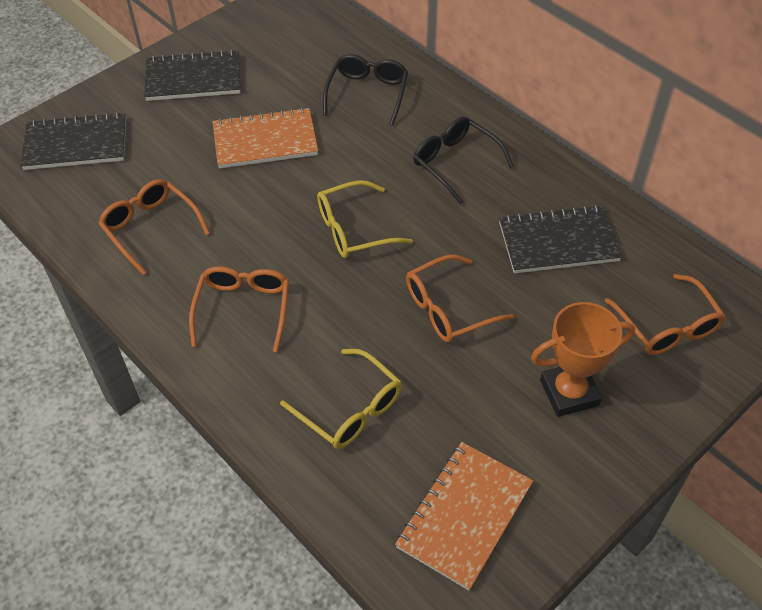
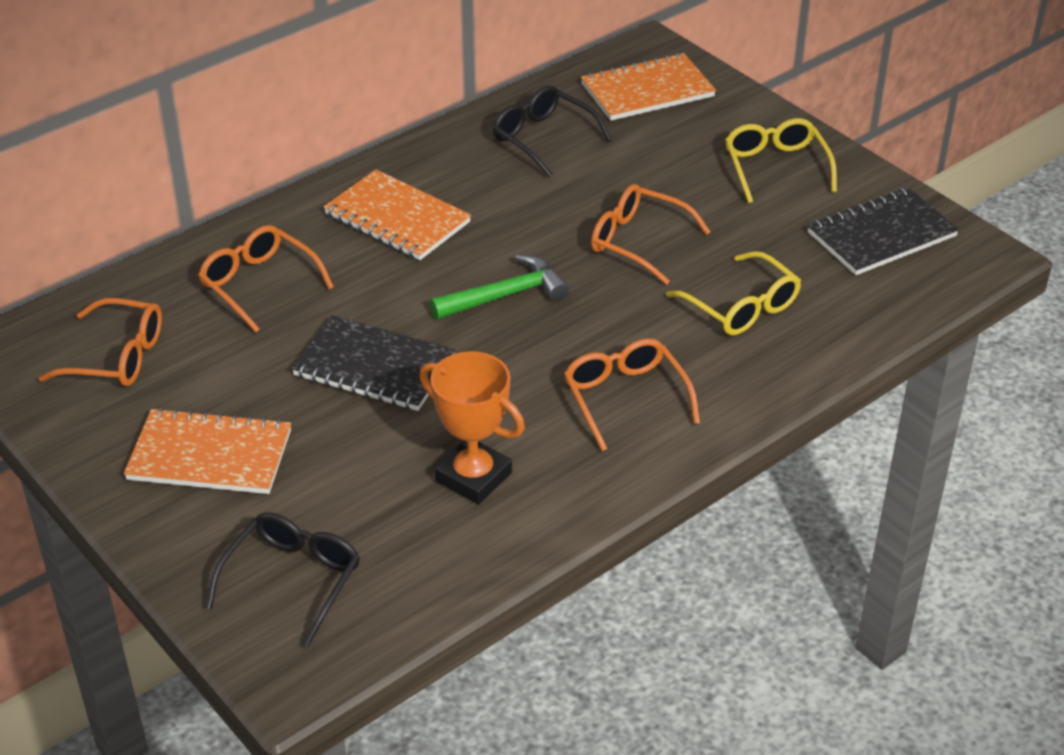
black notebook: [21,112,126,170] [144,49,240,101] [499,205,622,274] = 3 -> [292,315,455,411] [808,188,959,275] = 2
green hammer: none = 0 -> [430,255,569,320] = 1
orange notebook: [212,107,318,168] [395,442,533,590] = 2 -> [124,408,291,494] [324,169,471,260] [581,53,716,121] = 3

